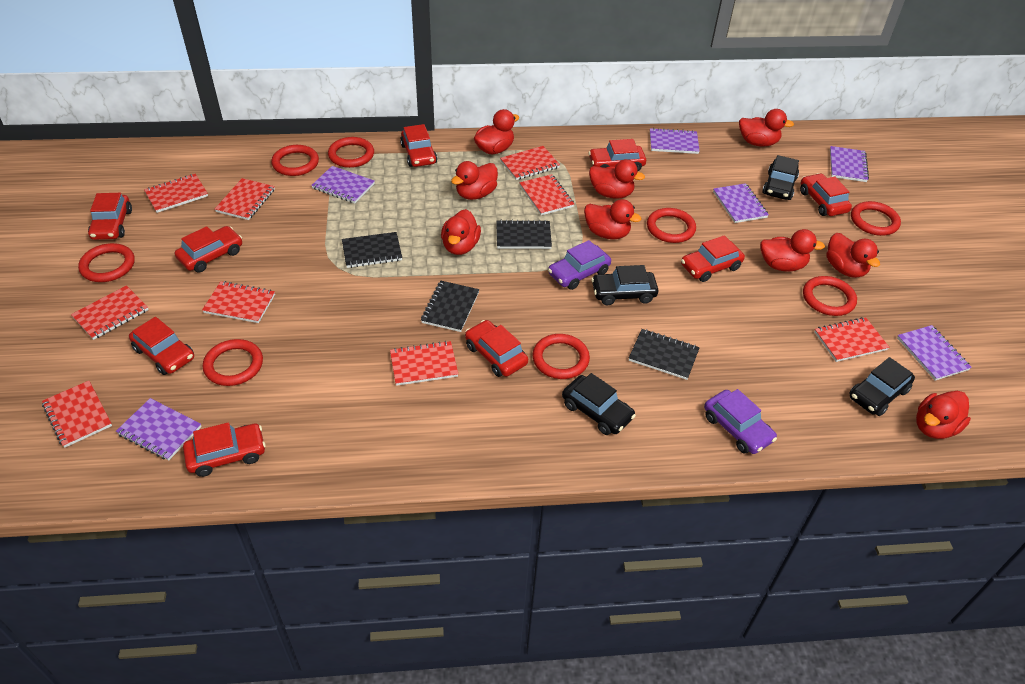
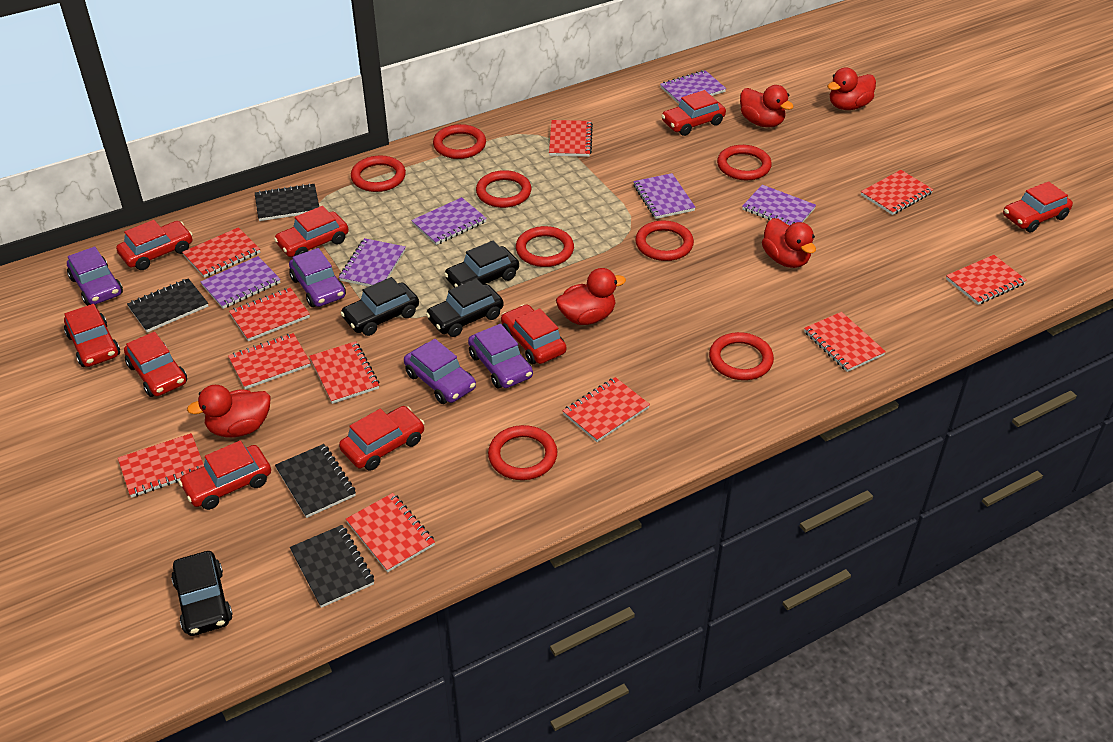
purple car: [548,240,611,290] [704,389,777,454] = 2 -> [67,246,123,306] [289,248,346,307] [404,339,476,404] [468,324,533,389] = 4
red duck: [441,209,481,255] [451,161,498,200] [474,109,519,154] [584,199,641,239] [589,159,645,199] [739,109,794,146] [760,229,825,272] [827,233,880,278] [916,391,971,439] = 9 -> [187,385,270,437] [556,268,626,325] [740,85,794,127] [762,218,816,268] [827,68,876,110] = 5
red notebook: [42,381,112,448] [71,285,149,340] [144,174,208,213] [202,281,275,323] [215,178,275,220] [390,341,458,386] [500,146,560,180] [520,174,574,215] [814,317,889,362] = 9 -> [118,433,204,498] [182,227,260,278] [228,333,311,389] [229,288,310,341] [309,341,379,404] [346,493,435,572] [549,120,593,157] [563,377,650,442] [804,312,886,372] [861,170,933,215] [946,255,1027,305] = 11

